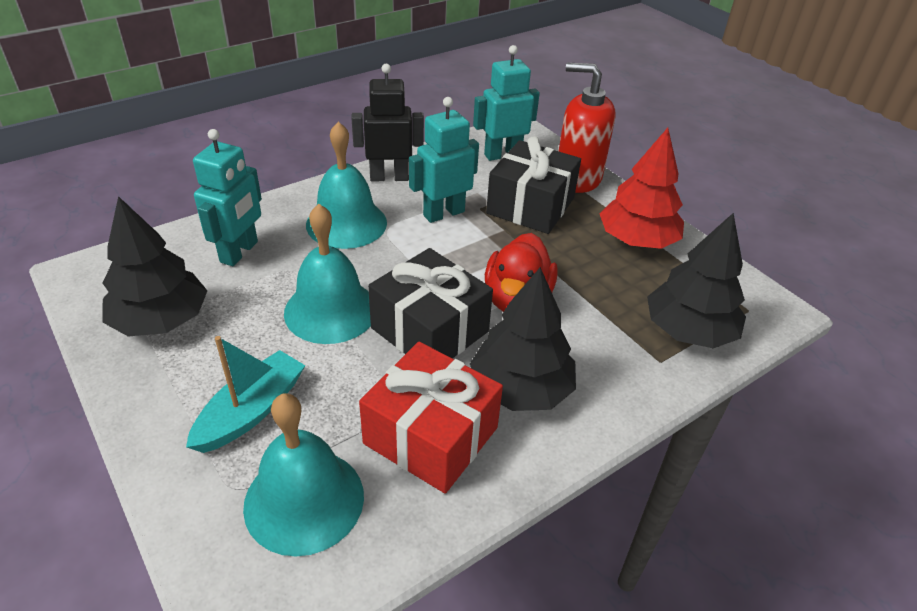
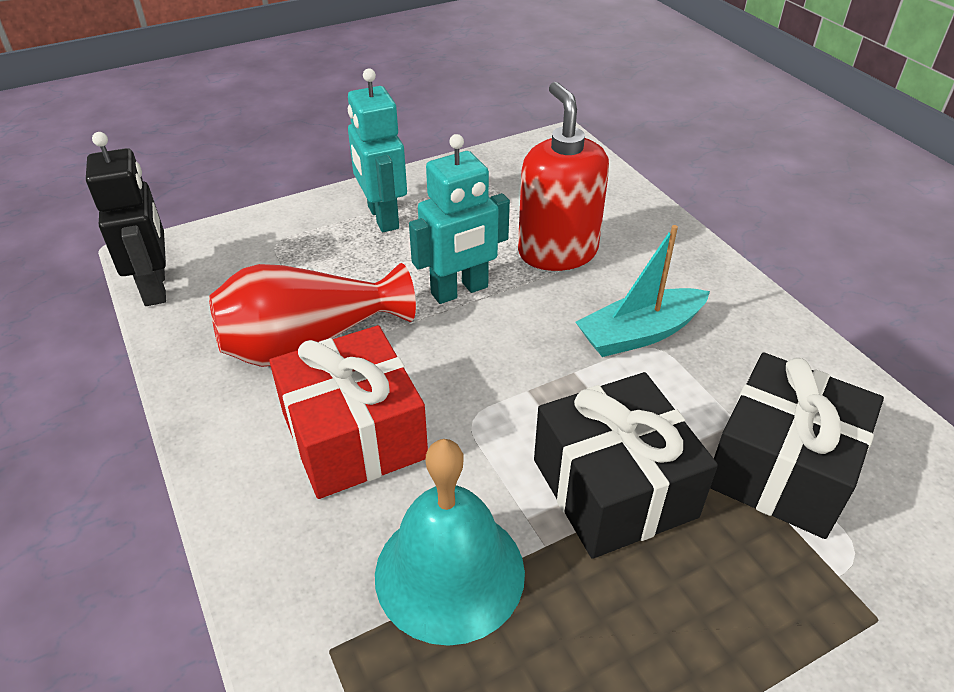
black tree: [103,196,208,337] [470,267,576,411] [647,213,746,348] = 3 -> none = 0
red duck: [485,233,558,312] = 1 -> none = 0
red tree: [599,128,684,249] = 1 -> none = 0
red vase: none = 0 -> [209,263,416,367] = 1
turquoise bell: [243,393,364,556] [284,204,371,344] [306,122,387,249] = 3 -> [375,439,525,646] = 1
turquoise robot: [193,129,262,266] [409,97,479,223] [473,45,540,161] = 3 -> [348,68,407,232] [409,134,510,304] = 2

